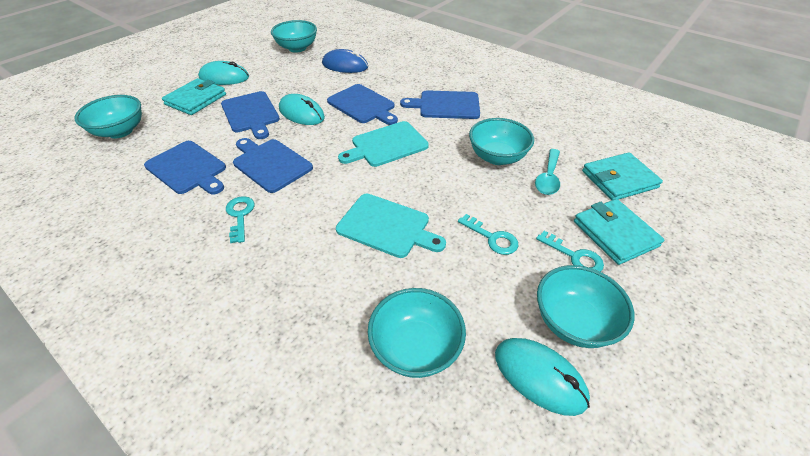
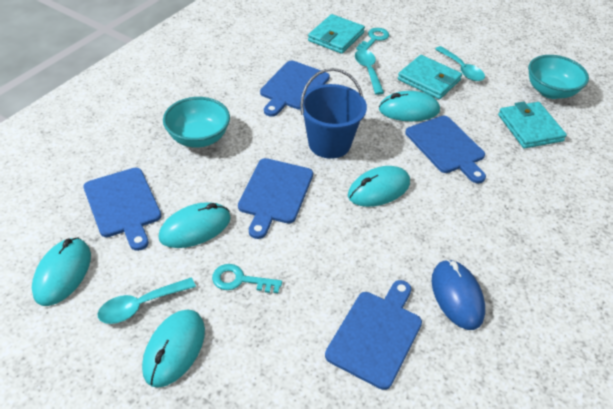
blue bucket: none = 0 -> [300,68,367,159] = 1
turquoise bowl: [74,95,142,138] [271,20,317,53] [368,288,466,378] [469,118,534,165] [537,265,634,348] = 5 -> [163,97,230,148] [528,55,589,99] = 2
turquoise cutting board: [336,194,446,258] [338,121,429,167] = 2 -> none = 0
turquoise key: [226,196,255,243] [458,214,518,255] [536,231,604,272] = 3 -> [212,264,282,293] [356,28,389,50] = 2
turquoise mouse: [198,61,249,85] [279,94,325,125] [495,338,590,416] = 3 -> [32,237,91,306] [142,310,205,388] [159,202,231,248] [348,166,410,207] [379,91,440,121] = 5
turquoise spoon: [535,149,560,195] = 1 -> [98,278,196,324] [355,49,384,95] [435,46,485,81] = 3

